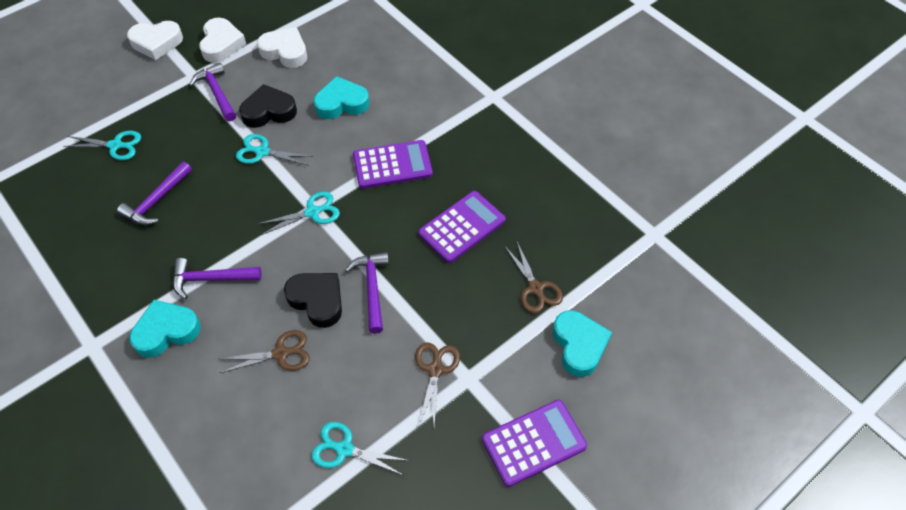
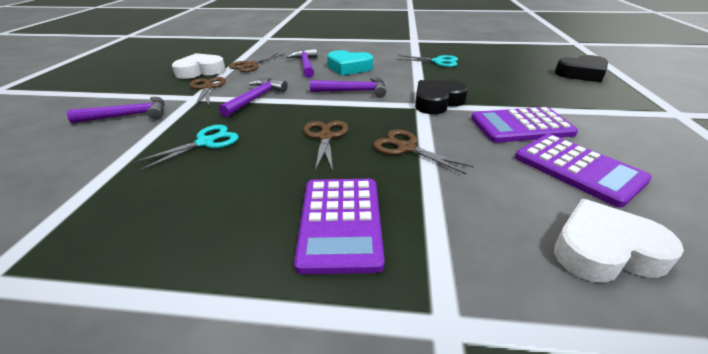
brown scissors: [220,330,310,373] [415,342,460,425] [505,242,563,313] = 3 -> [190,77,226,106] [229,53,285,72] [303,121,348,171] [373,129,474,174] = 4
turquoise heart: [130,300,201,358] [314,76,369,119] [553,310,612,377] = 3 -> [327,50,373,76] = 1
turquoise scissors: [63,131,141,160] [236,134,314,166] [258,192,340,235] [312,422,409,475] = 4 -> [133,125,239,171] [396,55,458,67] = 2
white heart: [127,21,183,60] [199,18,246,63] [257,27,307,68] = 3 -> [172,53,226,79] [554,199,684,283] = 2

